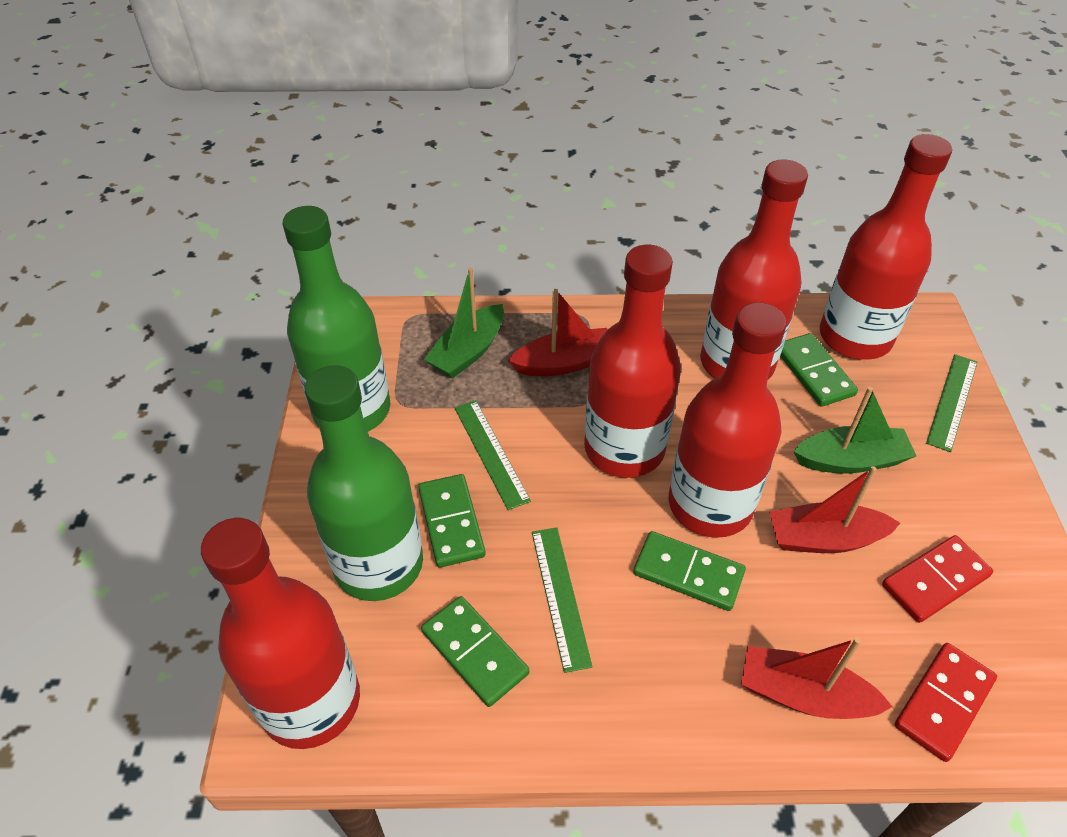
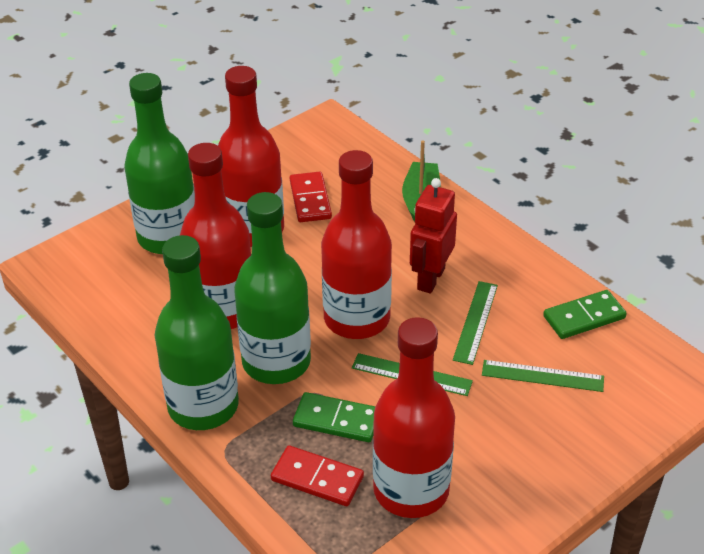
green boat: [424,268,504,379] [794,387,916,474] = 2 -> [402,140,441,222] = 1
green bottle: [283,206,390,432] [305,365,423,601] = 2 -> [124,73,195,254] [155,235,239,430] [234,192,311,384] = 3
green domino: [418,474,486,568] [421,596,529,707] [633,531,746,611] [780,333,858,407] = 4 -> [293,392,376,442] [543,290,627,339] = 2
red boat: [508,289,608,376] [741,637,893,719] [769,466,900,553] = 3 -> none = 0
red bottle: [201,518,360,749] [584,245,681,478] [669,302,787,538] [700,159,808,379] [820,134,952,360] = 5 -> [180,143,251,329] [218,66,284,247] [321,150,392,339] [373,317,455,518] = 4
red robot: none = 0 -> [410,178,457,294] = 1

